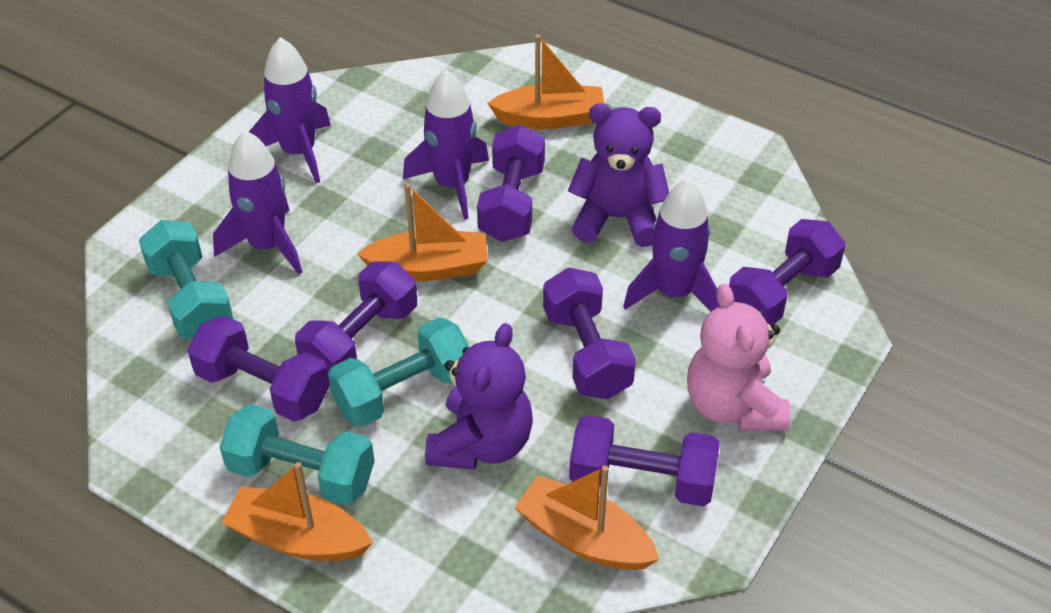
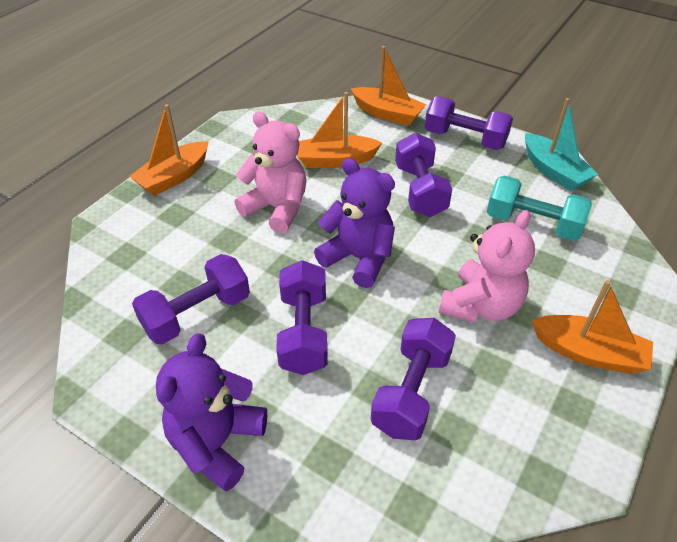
pink teddy bear: [687,284,790,431] = 1 -> [234,111,306,233] [439,210,535,323] = 2
purple dumbbell: [187,316,330,422] [295,261,417,373] [477,125,545,242] [543,267,636,399] [569,415,720,506] [729,219,845,326] = 6 -> [132,254,250,345] [276,260,328,375] [371,318,456,440] [395,132,452,217] [425,96,513,150] = 5
purple rocket: [213,130,302,274] [249,37,331,183] [403,70,489,220] [623,178,719,312] = 4 -> none = 0
turquoise boat: none = 0 -> [525,98,598,191] = 1
turquoise dumbbell: [139,220,233,339] [220,404,375,505] [328,317,470,427] = 3 -> [487,175,592,241] = 1

